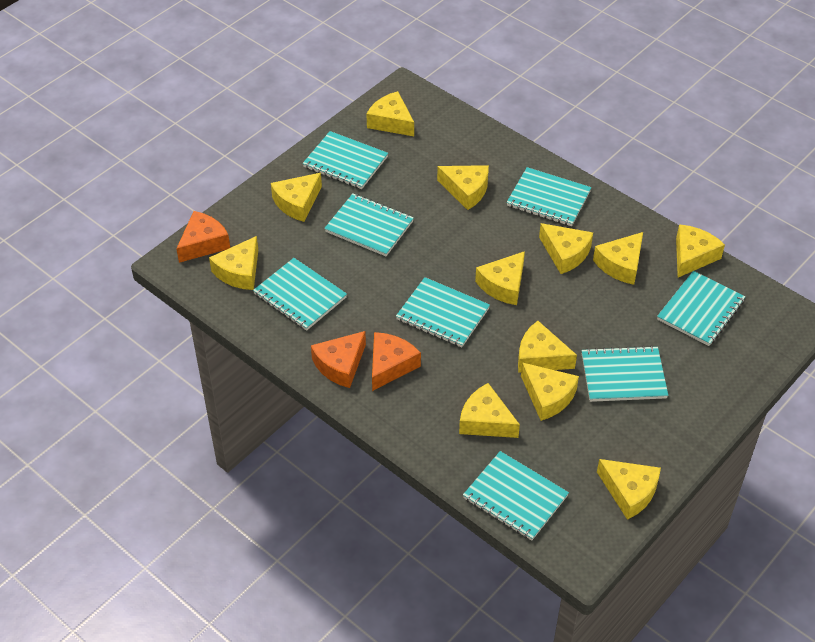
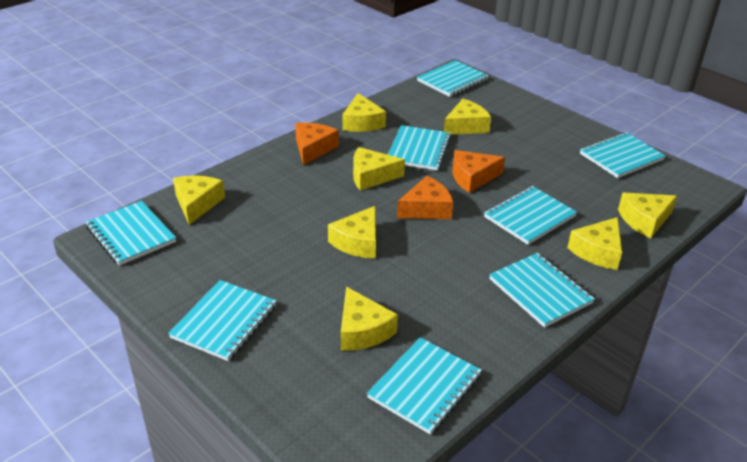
yellow cheese: [209,236,258,290] [271,173,322,222] [367,91,414,136] [437,165,489,210] [459,383,520,438] [475,251,525,305] [518,321,577,373] [521,362,579,421] [539,223,593,274] [593,232,643,285] [597,459,661,520] [676,224,725,277] = 12 -> [173,176,225,225] [328,206,376,259] [341,287,398,351] [342,93,386,132] [353,147,405,191] [444,99,491,135] [567,217,622,270] [618,193,677,238] = 8

